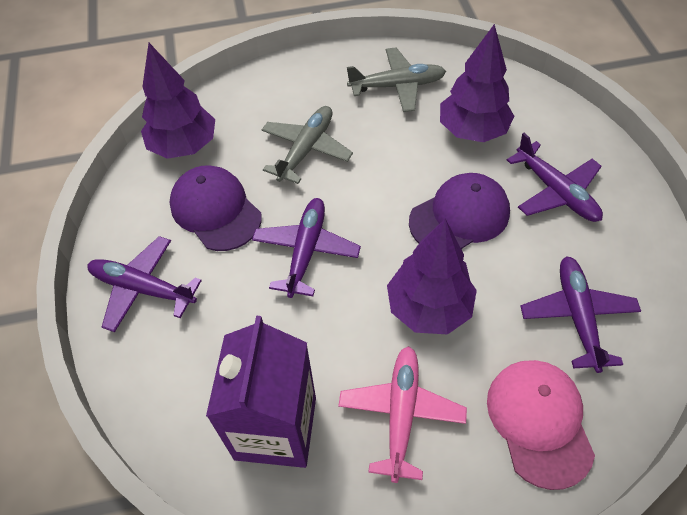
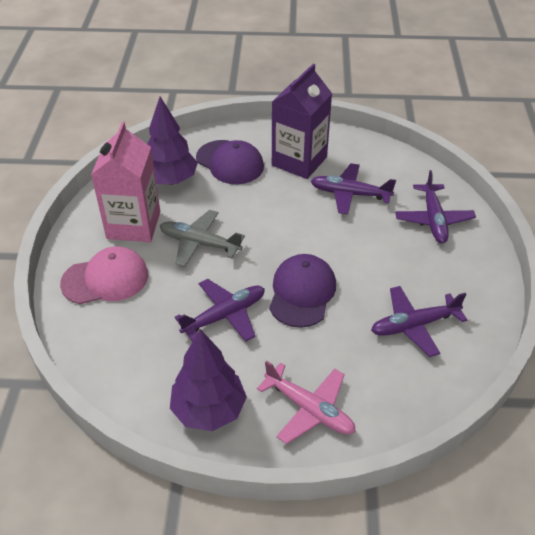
grey plane: [262,106,353,184] [347,47,446,112] = 2 -> [160,210,245,267] = 1
pink carton: none = 0 -> [91,122,160,242] = 1
purple tree: [141,43,215,159] [387,219,477,334] [440,24,514,142] = 3 -> [147,97,198,185] [170,329,247,431] = 2

